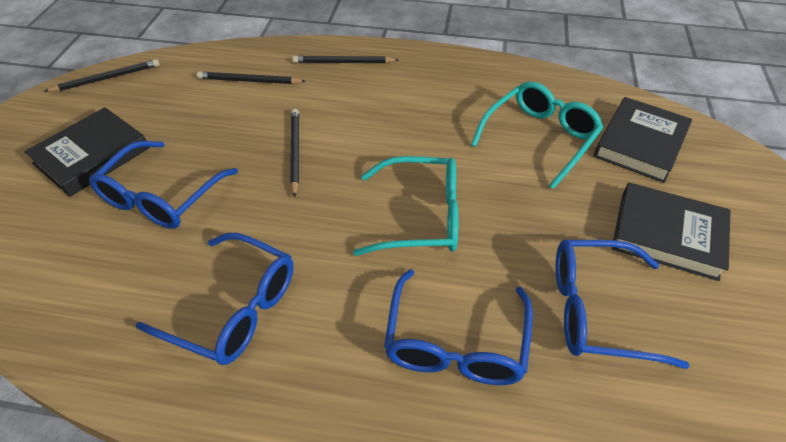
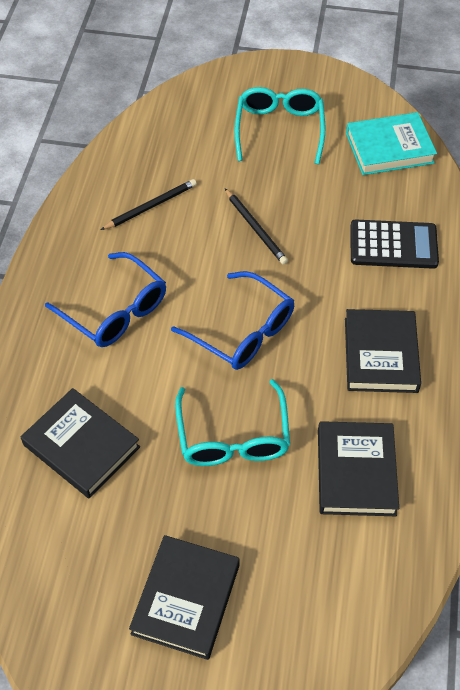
black book: [24,107,149,197] [594,97,692,183] [612,182,731,281] = 3 -> [21,388,140,499] [129,535,240,660] [318,421,399,516] [345,309,421,393] = 4
black calculator: none = 0 -> [350,220,439,269] = 1
black pencil: [44,59,160,92] [197,71,306,84] [290,109,299,198] [292,55,399,63] = 4 -> [101,179,197,230] [225,189,288,265] = 2
blue glasses: [89,141,238,229] [136,233,294,365] [384,269,533,385] [556,240,689,369] = 4 -> [45,252,166,347] [171,271,294,370] = 2
turquoise book: none = 0 -> [346,112,437,175] = 1

